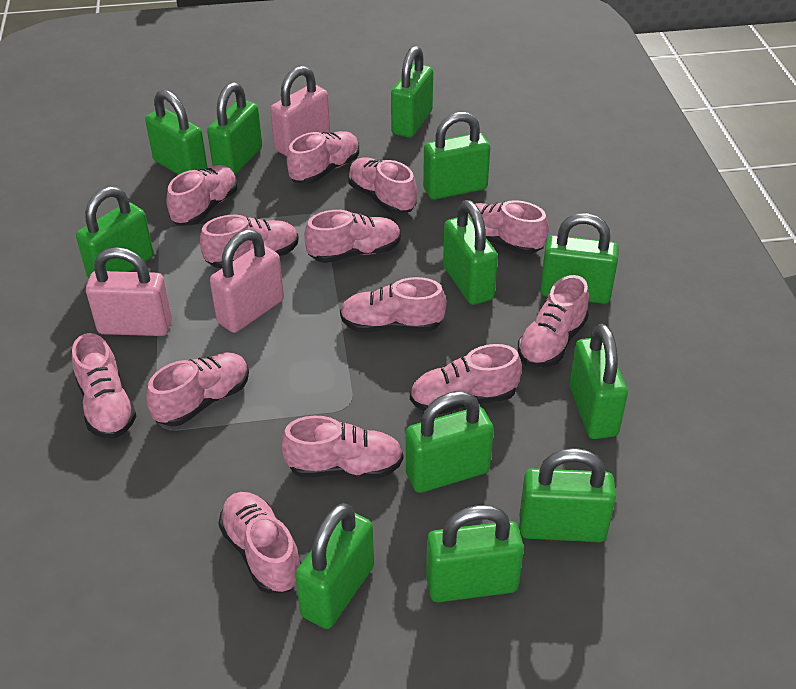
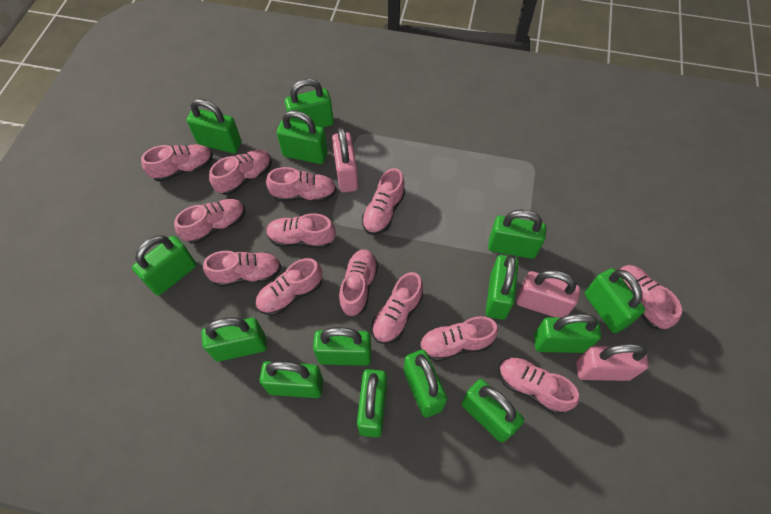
green padlock: [76,186,154,278] [145,90,208,175] [207,82,262,175] [295,503,374,629] [391,46,433,138] [406,391,494,493] [423,112,490,200] [426,505,524,602] [443,200,498,305] [520,448,616,542] [540,213,619,304] [569,324,628,439] = 12 -> [132,235,196,296] [187,99,242,153] [202,317,267,361] [260,361,323,398] [277,110,328,164] [285,78,334,128] [313,327,371,366] [357,369,387,437] [404,350,447,417] [461,379,524,442] [486,254,519,320] [488,209,546,259] [534,314,601,353] [585,268,645,333] = 14

